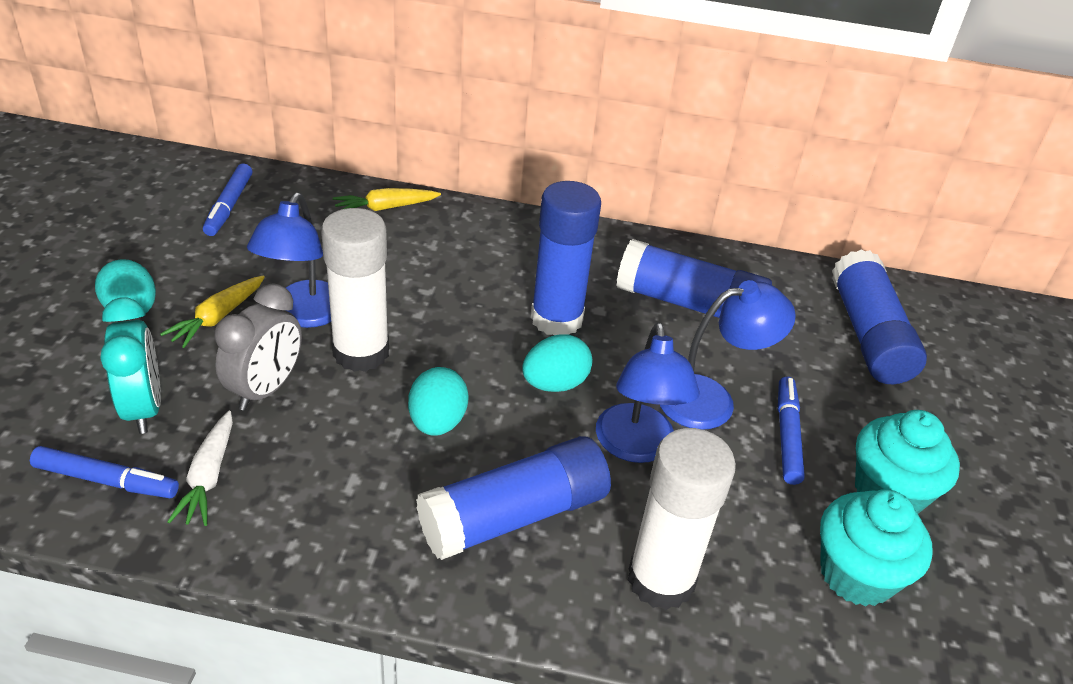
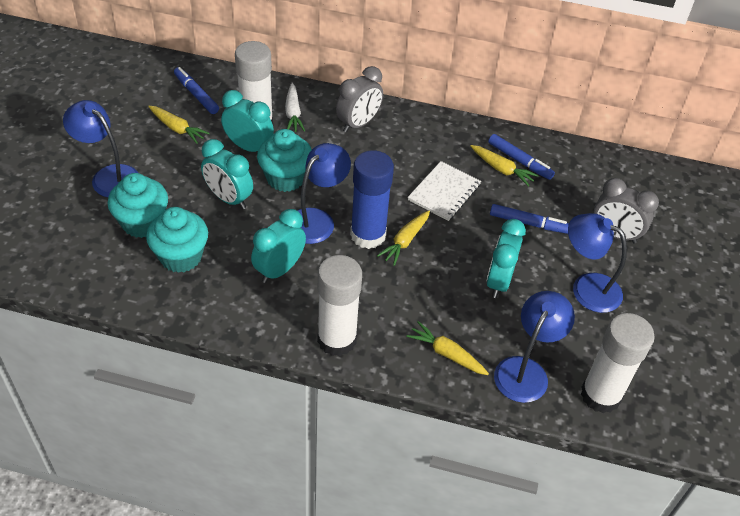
blue glue stick: [416,436,611,560] [531,181,601,335] [616,239,772,318] [832,250,927,384] = 4 -> [350,150,394,249] = 1
blue lamp: [247,193,331,328] [596,322,700,463] [660,280,796,430] = 3 -> [63,100,138,197] [297,143,351,244] [494,291,575,403] [568,213,627,313] = 4
grey clock: [214,283,302,411] = 1 -> [336,66,383,133] [594,178,659,243] = 2
turquoise clock: [100,297,161,434] = 1 -> [201,139,253,209] [221,90,274,152] [251,209,306,283] [487,219,526,298] = 4
turquoise cupcake: [820,489,933,607] [855,410,960,514] = 2 -> [108,173,168,238] [146,207,208,273] [257,129,312,192] = 3
turquoise egg: [95,259,156,314] [408,367,469,436] [522,334,592,392] = 3 -> none = 0
white glue stick: [321,208,389,372] [628,428,736,610] = 2 -> [235,41,273,124] [317,255,362,356] [581,313,655,413] = 3
white notebook: none = 0 -> [408,161,481,221] = 1
yellow carrot: [160,275,265,348] [333,188,441,211] = 2 -> [148,106,210,144] [377,211,430,266] [406,321,489,375] [470,145,539,187] = 4

